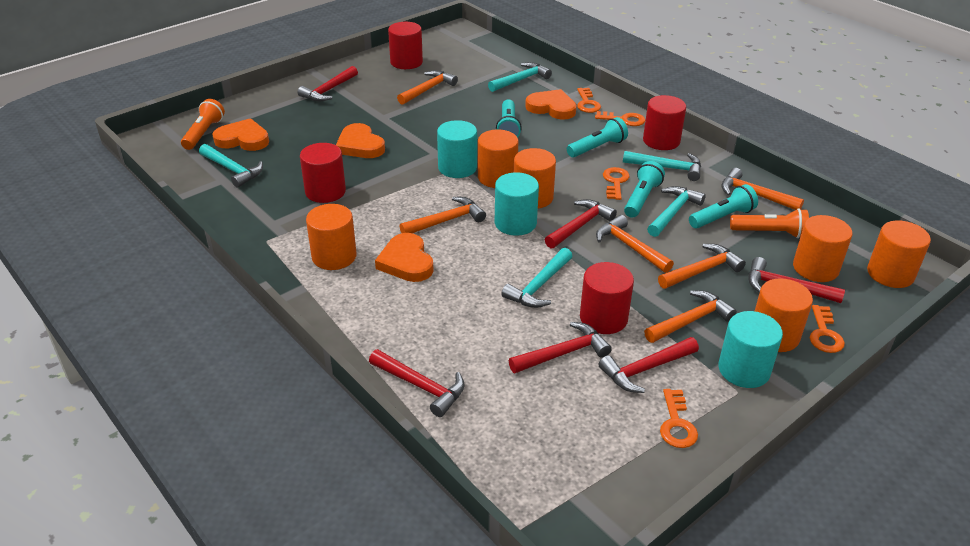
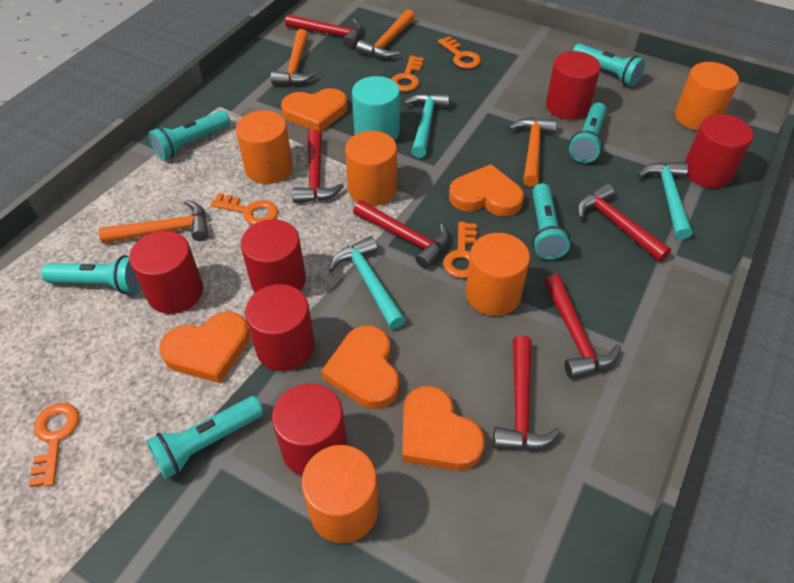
orange cylinder: [306,204,357,270] [478,130,518,188] [514,148,556,209] [755,278,813,352] [793,215,852,282] [867,220,931,288] = 6 -> [236,110,293,184] [302,445,379,543] [345,131,397,206] [466,233,530,316] [675,62,739,131] = 5
orange flashlight: [181,99,225,150] [730,208,809,238] = 2 -> none = 0
orange hammer: [397,70,458,105] [400,197,486,233] [596,215,674,273] [644,290,737,343] [658,244,746,289] [721,168,804,210] = 6 -> [99,200,209,244] [271,29,316,85] [356,10,415,58] [508,118,557,187] = 4
orange heart: [212,118,269,151] [336,123,385,158] [375,233,434,282] [525,89,577,120] = 4 -> [160,312,250,383] [281,88,347,132] [321,325,399,409] [402,386,485,470] [449,164,524,216] = 5
red cylinder: [300,143,346,203] [388,22,423,69] [580,262,634,334] [643,95,686,150] = 4 -> [129,231,203,314] [241,219,306,293] [245,284,315,371] [272,383,347,476] [546,51,601,120] [685,114,753,188] = 6
turquoise cylinder: [437,120,477,178] [495,172,539,236] [718,311,783,388] = 3 -> [352,76,400,141] = 1
turquoise flashlight: [496,99,522,138] [567,117,628,158] [624,161,665,218] [689,184,758,228] = 4 -> [41,255,141,294] [147,396,264,479] [149,110,230,160] [532,183,570,259] [569,103,607,163] [573,43,645,86] = 6
turquoise hammer: [199,144,263,188] [488,62,552,92] [501,248,572,308] [623,151,701,181] [647,186,706,237] = 5 -> [328,236,406,329] [404,93,450,158] [638,162,692,240] = 3

